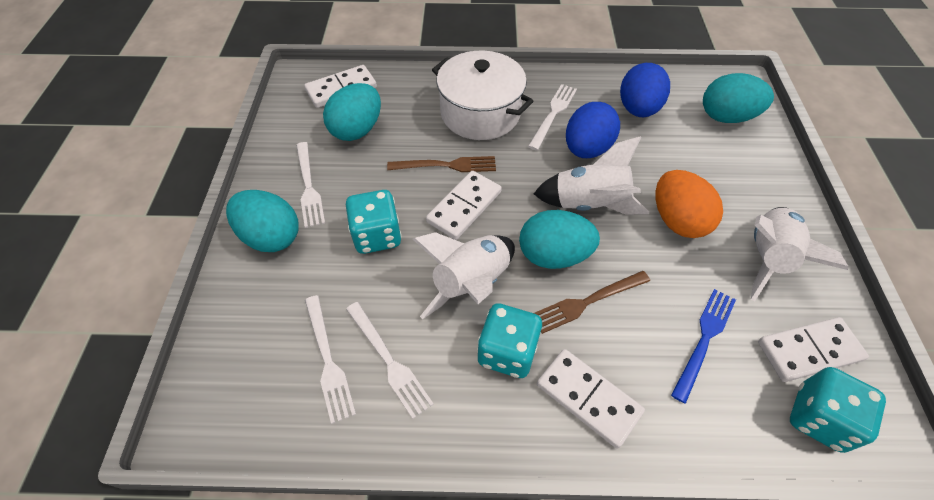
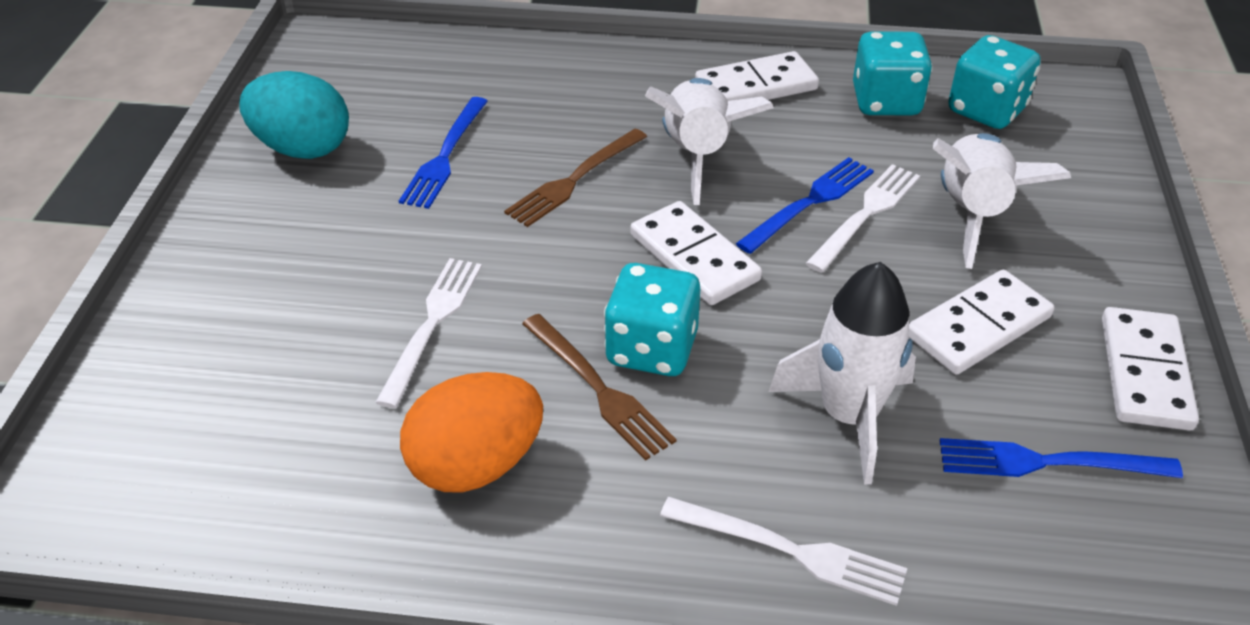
blue egg: [566,102,620,158] [620,63,670,117] = 2 -> none = 0
blue fork: [671,289,736,404] = 1 -> [399,97,488,209] [736,157,874,254] [939,438,1183,478] = 3
turquoise egg: [226,190,299,252] [323,83,381,141] [519,210,600,269] [703,73,774,123] = 4 -> [239,71,349,159] = 1
white fork: [296,142,325,228] [305,295,356,424] [346,302,434,419] [528,84,577,150] = 4 -> [375,258,482,408] [660,497,907,606] [805,164,920,273] = 3
white pot: [432,51,533,140] = 1 -> none = 0

